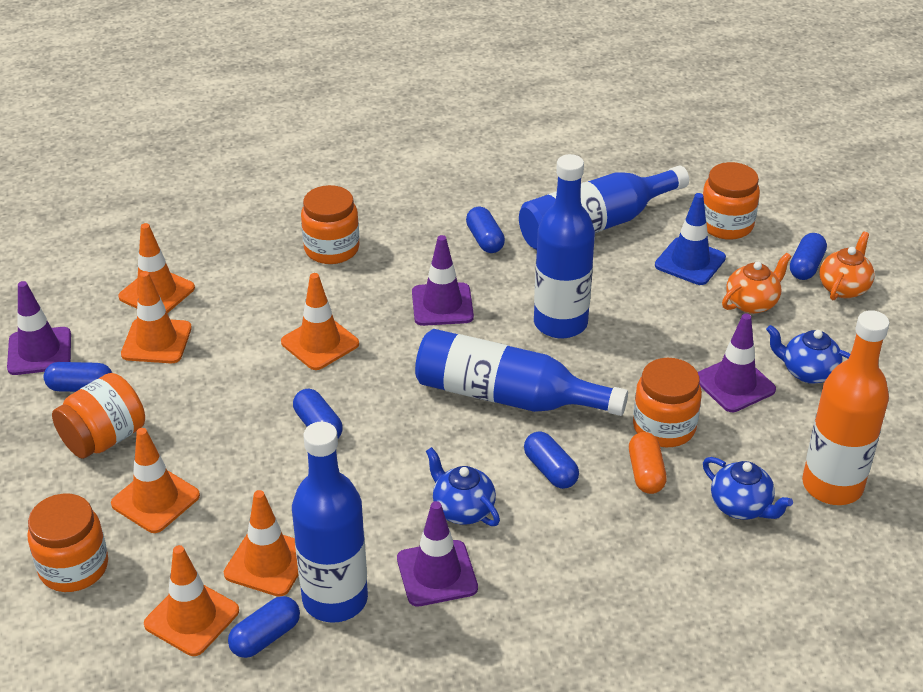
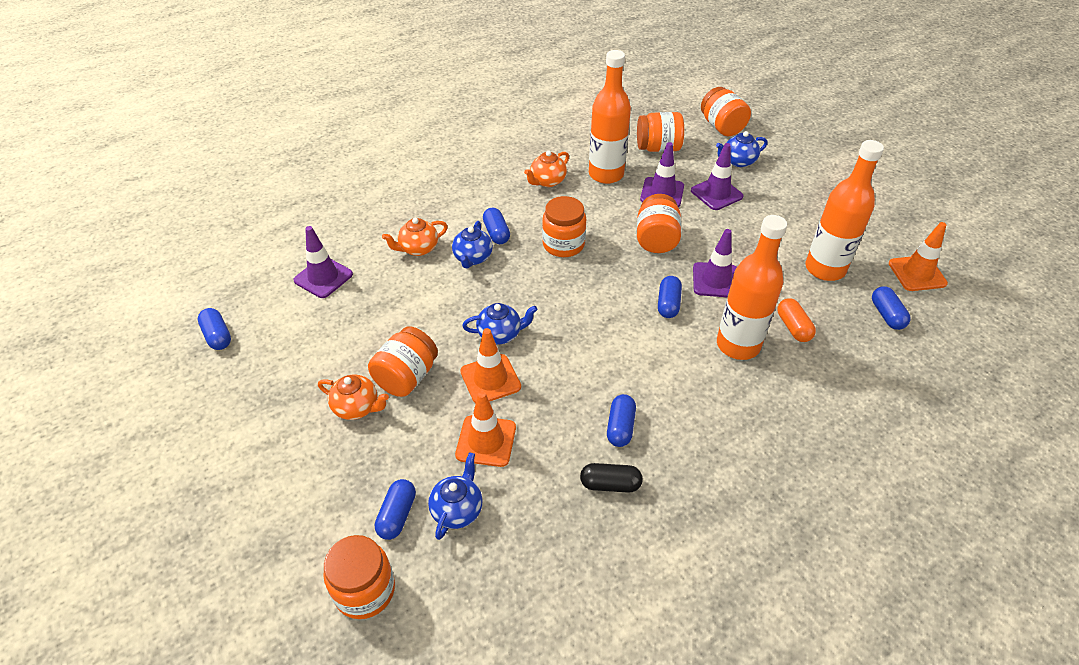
black capsule: none = 0 -> [580,463,643,493] = 1
blue bottle: [292,422,368,623] [415,329,628,416] [519,166,689,250] [534,154,595,339] = 4 -> none = 0
blue teapot: [426,447,500,526] [703,457,793,519] [766,325,850,384] = 3 -> [428,452,483,540] [452,221,493,269] [462,303,538,344] [716,131,768,167] = 4
blue traffic cone: [655,193,726,285] = 1 -> none = 0
orange bottle: [802,310,890,505] = 1 -> [589,50,631,184] [717,215,787,360] [805,140,884,281] = 3
orange jar: [27,494,108,592] [52,373,145,459] [301,185,359,264] [633,358,702,447] [703,162,760,240] = 5 -> [323,535,395,619] [368,326,438,397] [542,196,586,257] [637,112,684,152] [637,194,681,253] [701,87,751,136] = 6
orange teapot: [722,253,792,314] [819,232,874,300] = 2 -> [318,375,389,420] [382,218,448,256] [524,151,569,187] = 3
orange traffic cone: [111,428,200,533] [118,223,195,313] [121,271,192,363] [144,545,239,656] [224,490,299,597] [281,273,359,370] = 6 -> [455,391,516,467] [460,328,521,403] [889,222,948,291] = 3

